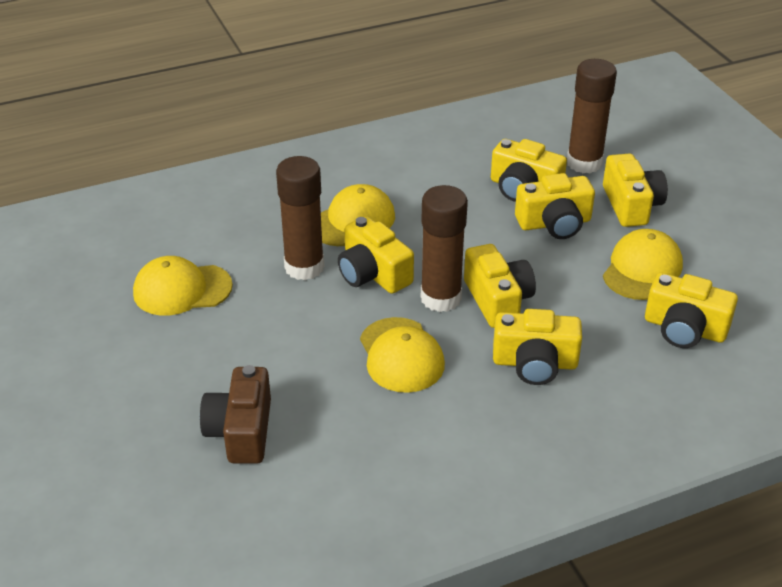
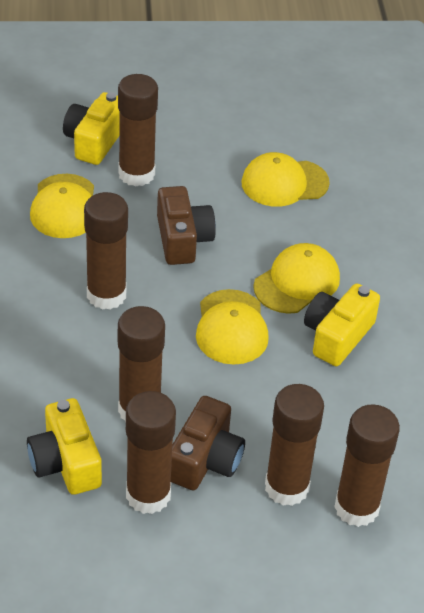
brown camera: [200,365,271,464] = 1 -> [157,186,216,265] [171,396,245,490] = 2
brown glue stick: [276,156,324,280] [421,185,468,312] [567,59,617,173] = 3 -> [84,192,128,310] [118,74,158,187] [118,306,165,423] [126,391,176,514] [265,384,324,506] [334,404,400,527] = 6
yellow camera: [338,216,414,294] [464,244,536,328] [491,139,567,202] [493,309,582,385] [515,173,595,239] [603,153,668,227] [645,273,738,348] = 7 -> [27,398,102,495] [63,92,120,165] [304,283,380,366] = 3

